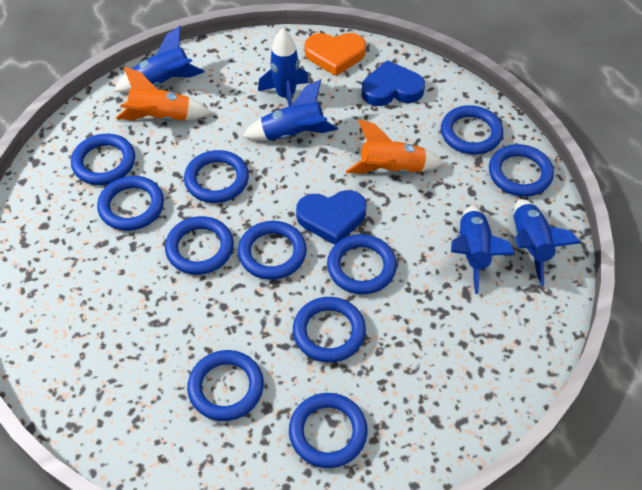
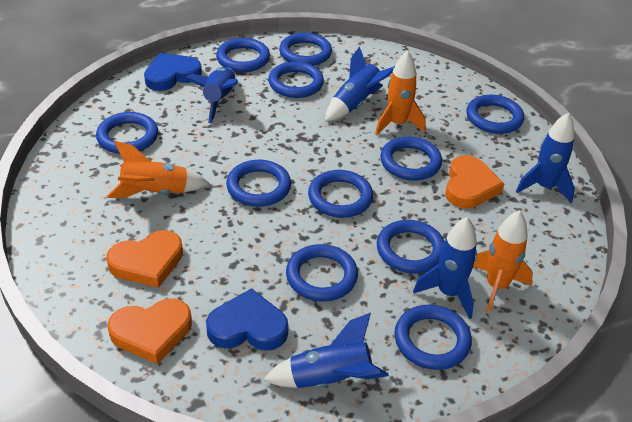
orange heart: [305,33,366,76] = 1 -> [106,230,183,288] [108,299,192,364] [445,155,504,208] = 3
orange rocket: [116,67,211,121] [346,119,444,174] = 2 -> [107,141,209,198] [375,51,425,135] [473,210,533,312] = 3

